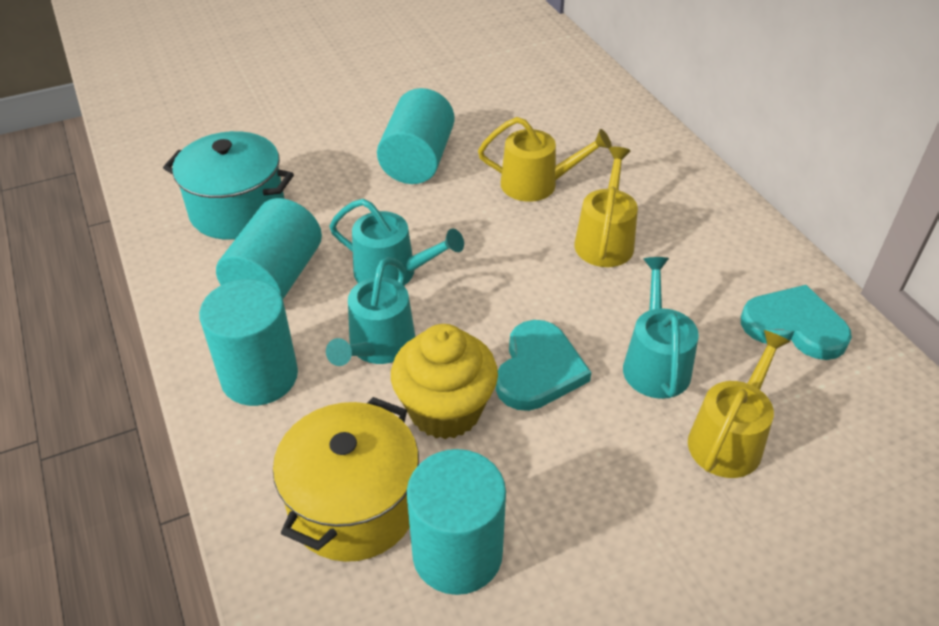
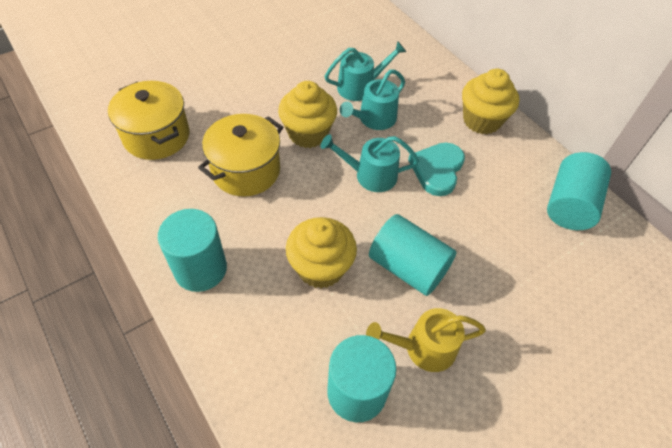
turquoise heart: [496,320,591,411] [741,285,852,360] = 2 -> [408,143,465,196] = 1
turquoise pot: [163,131,294,240] = 1 -> none = 0
yellow cupcake: [391,324,498,439] = 1 -> [278,81,337,148] [286,217,357,289] [462,69,519,134] = 3
yellow pot: [273,397,419,562] = 1 -> [108,81,189,160] [198,114,283,196] = 2
yellow watering can: [478,117,612,202] [574,147,638,267] [688,330,791,478] = 3 -> [366,308,486,372] = 1

